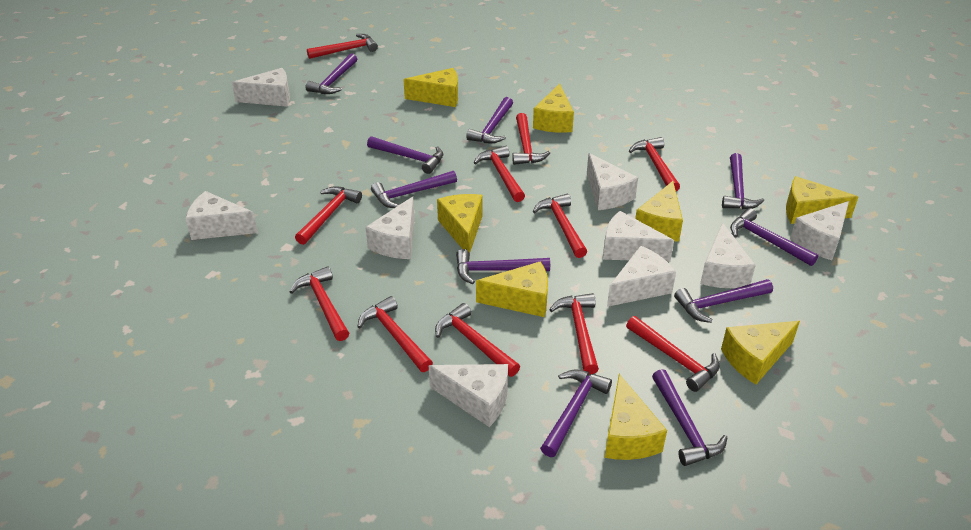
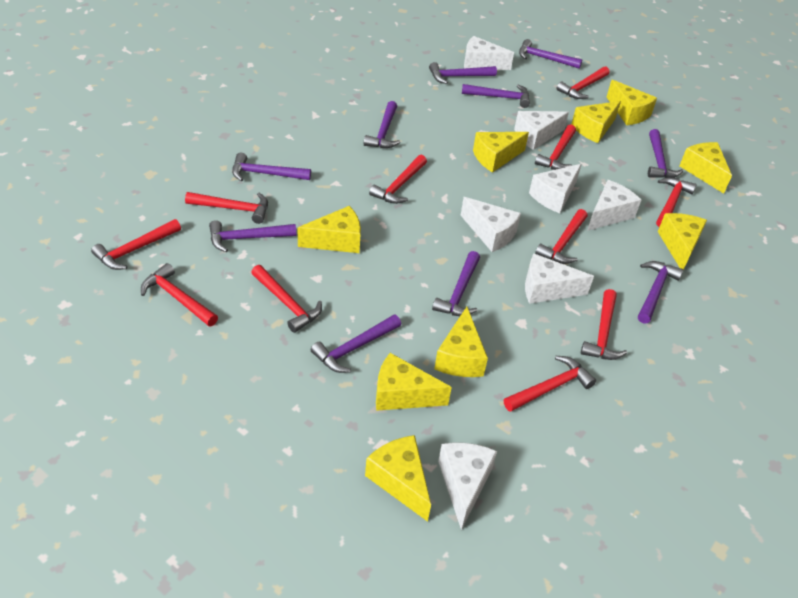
white cheese: [186,191,258,240] [232,68,290,107] [365,196,415,259] [428,364,508,427] [587,153,638,210] [603,211,674,262] [607,246,676,307] [700,222,756,288] [790,201,849,260] = 9 -> [438,443,497,530] [460,197,521,252] [464,36,514,70] [514,111,569,150] [525,254,594,304] [529,164,582,213] [587,180,641,231] = 7
yellow cheese: [403,68,458,107] [437,194,483,253] [476,261,548,317] [533,83,574,133] [605,374,667,460] [635,181,683,242] [721,321,800,384] [786,176,858,224] = 8 -> [298,206,361,253] [365,435,431,522] [376,353,452,411] [434,307,488,377] [473,132,529,173] [571,101,621,143] [607,80,657,125] [658,213,707,269] [680,142,732,194] = 9

